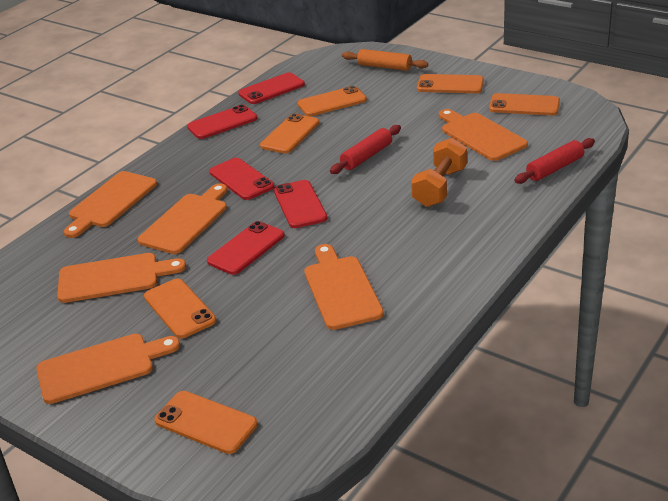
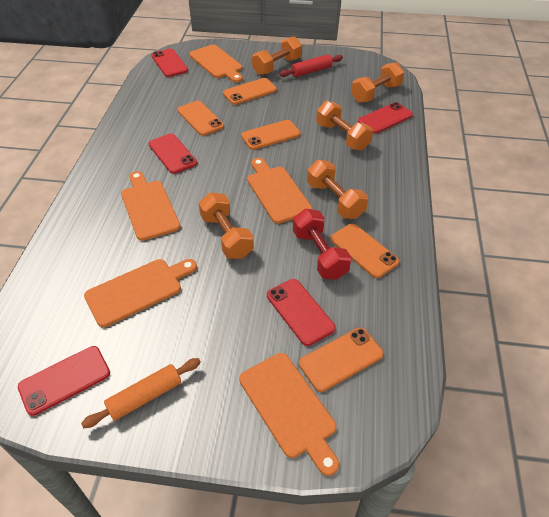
orange cutting board: [36,334,180,404] [57,253,186,303] [64,171,157,238] [138,183,227,254] [304,244,384,330] [439,109,528,161] = 6 -> [84,259,197,327] [121,171,181,241] [189,45,243,83] [239,353,339,476] [247,158,312,224] = 5
orange dumbbell: [411,138,467,207] = 1 -> [199,192,254,259] [252,36,302,75] [307,160,368,219] [316,101,373,151] [351,62,404,103] = 5
orange phone: [144,278,216,338] [154,391,258,454] [260,113,319,154] [297,86,367,116] [417,74,484,93] [489,93,560,116] = 6 -> [177,101,224,136] [223,78,277,105] [241,120,301,150] [299,327,384,392] [330,224,399,278] = 5
red dumbbell: none = 0 -> [293,208,351,280] = 1
red rolling pin: [330,125,401,174] [514,138,595,184] = 2 -> [280,54,343,77] = 1

